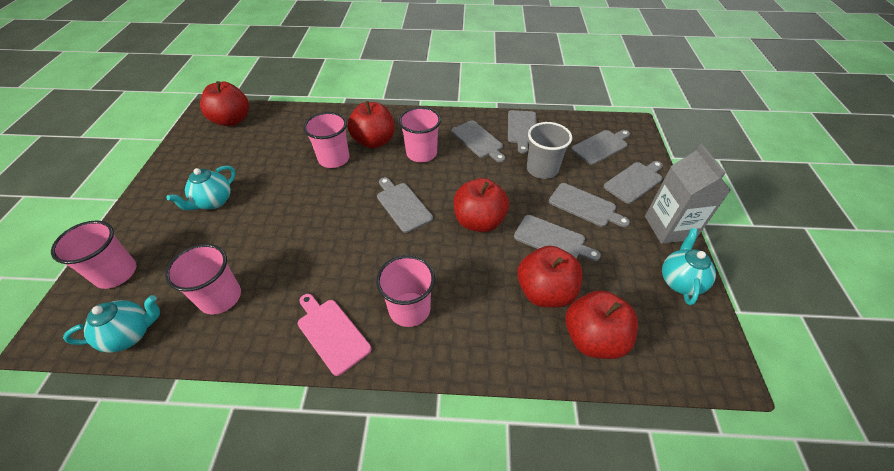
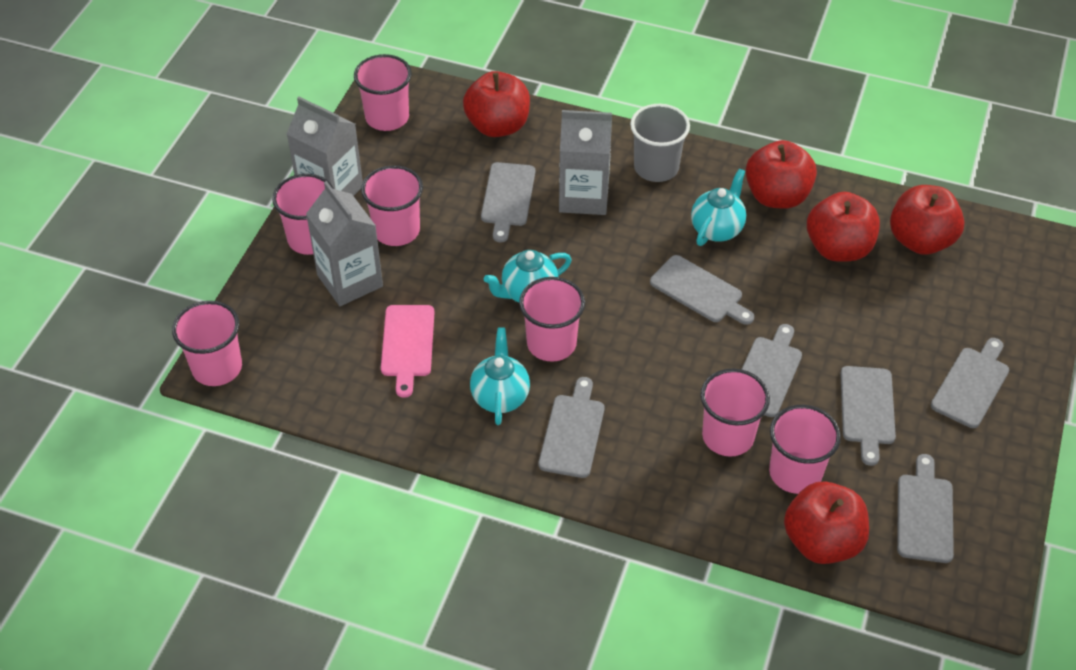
grey carton: [645,144,731,244] = 1 -> [287,97,363,196] [306,181,383,306] [559,110,612,215] = 3
pink cup: [51,220,136,289] [165,244,241,314] [303,112,350,168] [376,255,435,327] [399,107,441,162] = 5 -> [172,301,242,386] [272,174,334,255] [354,54,412,131] [361,165,423,246] [519,277,585,362] [700,368,770,456] [769,405,841,494] = 7

